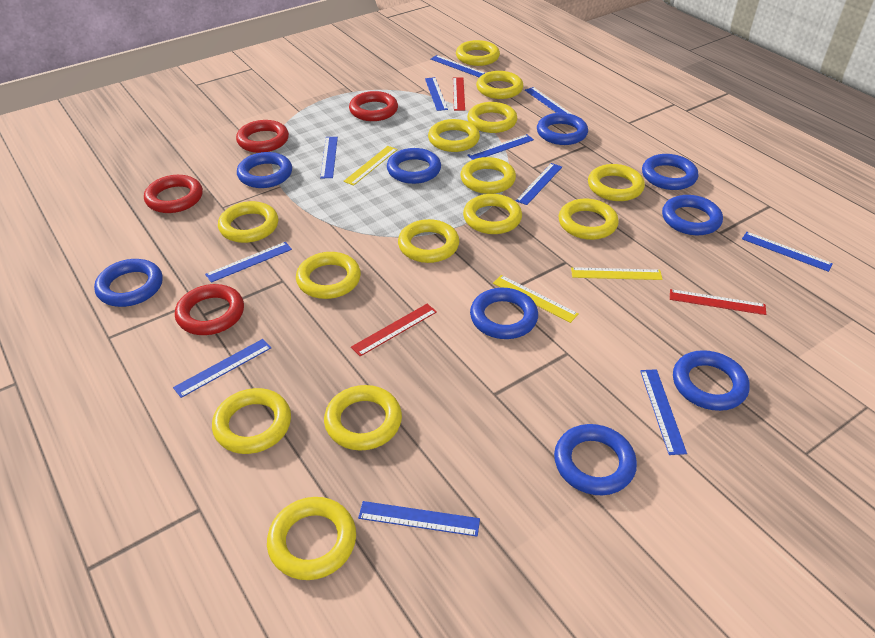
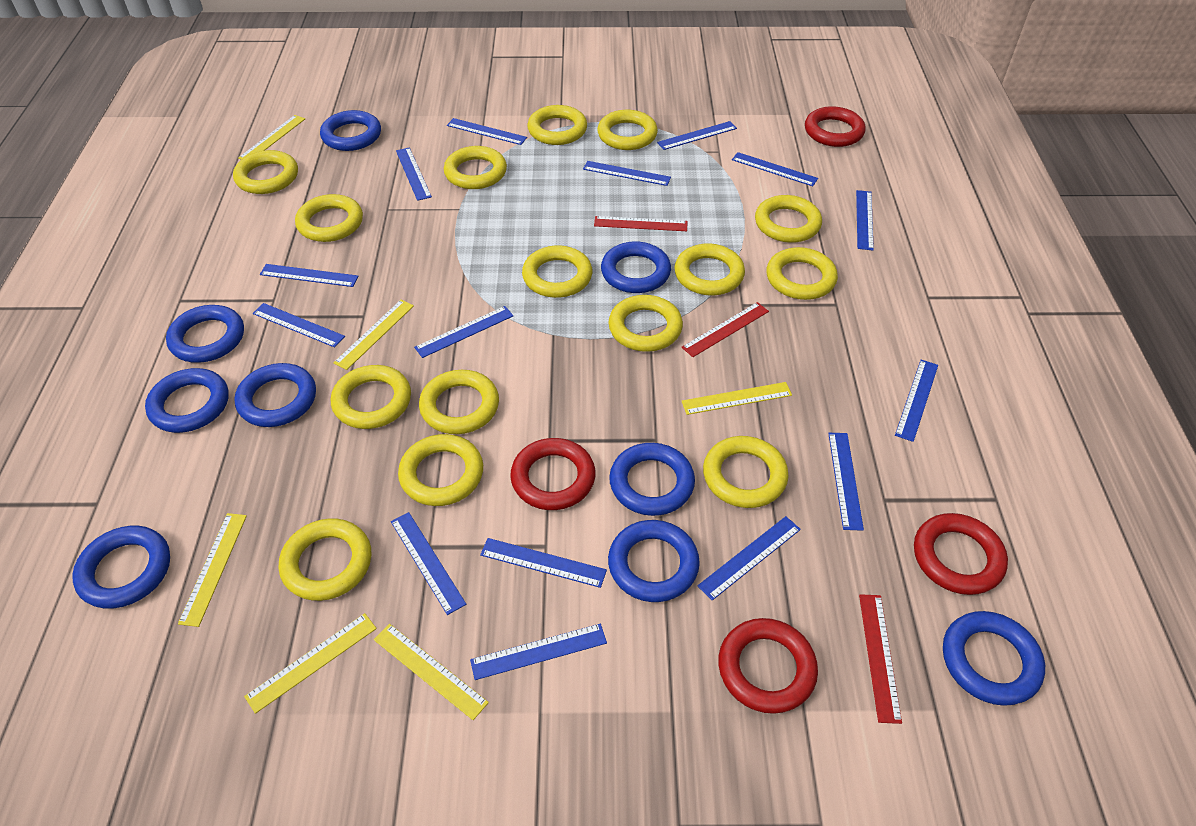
blue ruler: [173,339,271,398] [205,242,292,283] [320,137,338,178] [358,501,480,537] [425,77,448,111] [431,55,485,77] [467,134,534,160] [515,163,562,205] [525,87,572,114] [640,369,687,455] [742,232,833,272] = 11 -> [253,303,345,347] [260,264,358,287] [391,512,466,615] [396,147,432,201] [414,306,513,358] [447,118,527,145] [470,624,607,680] [480,538,607,588] [583,161,671,186] [657,121,737,150] [697,516,801,600] [732,152,818,186] [828,433,864,531] [856,190,874,250] [895,360,938,442] = 15
yellow ring: [212,388,291,454] [218,201,278,243] [267,497,356,580] [296,252,361,299] [324,385,402,451] [398,219,459,263] [428,119,480,152] [456,40,500,66] [460,157,516,194] [463,194,522,234] [467,102,517,133] [476,71,524,99] [559,198,619,240] [588,164,645,201] = 14 -> [233,150,298,194] [279,518,371,601] [295,194,363,242] [331,365,411,429] [398,434,483,506] [419,370,499,434] [444,146,507,189] [522,245,592,298] [527,105,587,145] [597,110,658,150] [609,295,683,352] [674,243,745,296] [703,436,788,508] [755,195,822,243] [766,247,838,300] = 15
yellow ruler: [343,146,398,186] [493,275,579,323] [571,267,663,280] = 3 -> [178,513,247,627] [238,115,305,160] [244,613,377,714] [333,300,414,370] [374,624,489,720] [682,382,792,415] = 6

